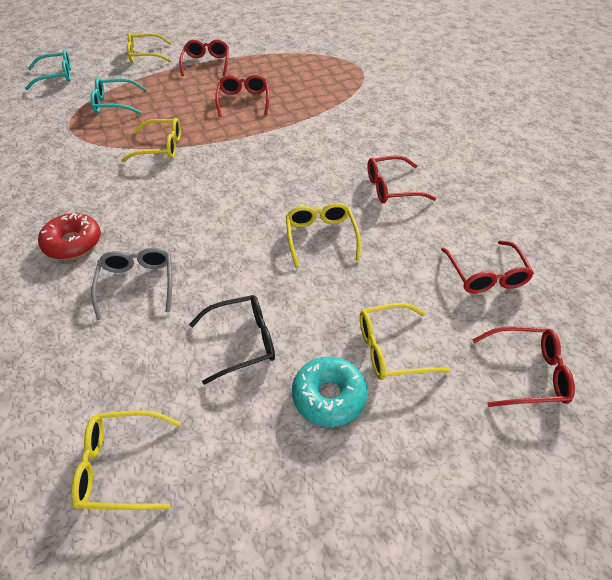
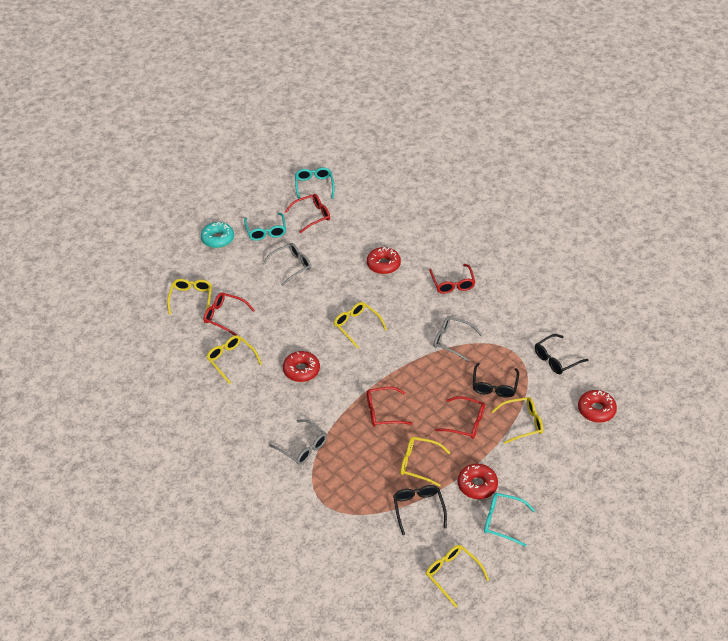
black glasses: [189,295,275,385] = 1 -> [393,485,447,535] [473,363,519,398] [535,334,589,374] = 3
grey glasses: [91,248,172,320] = 1 -> [262,243,311,286] [269,419,327,465] [434,316,482,362] = 3
red donut: [38,213,101,260] = 1 -> [283,351,320,382] [367,247,401,274] [458,463,498,499] [578,390,617,423] = 4
turquoise glasses: [25,50,71,90] [90,78,146,114] = 2 -> [244,213,286,241] [295,167,335,199] [484,493,535,547] = 3
yellow glasses: [71,410,181,510] [121,118,181,162] [127,32,172,63] [286,203,361,267] [360,303,451,380] = 5 -> [167,279,212,315] [207,335,262,384] [334,302,387,349] [400,437,450,487] [426,545,489,607] [491,397,543,444] = 6

